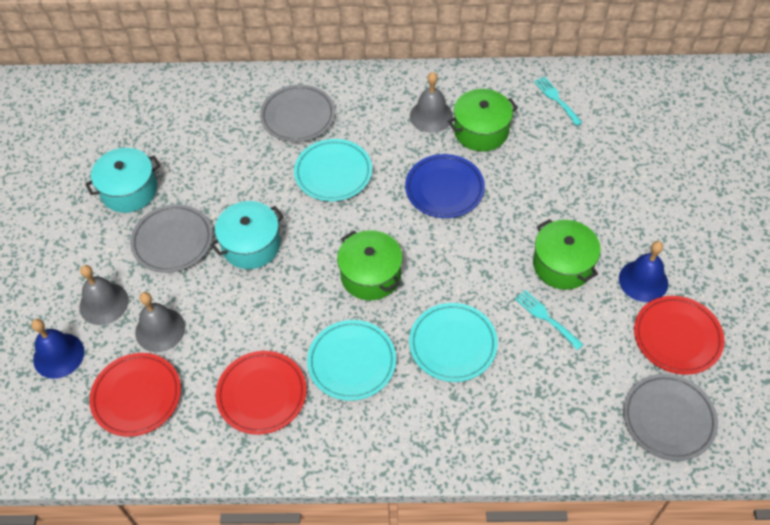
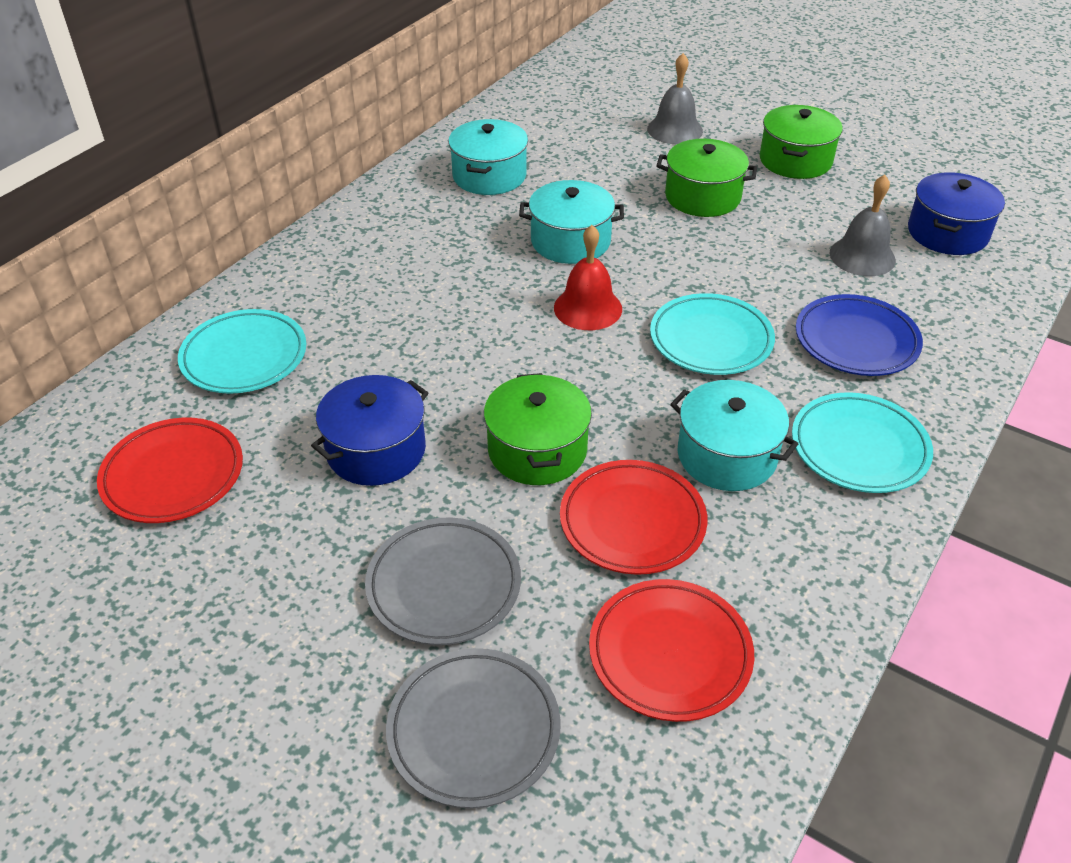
blue bell: [31,319,84,379] [619,241,668,302] = 2 -> none = 0
blue pot: none = 0 -> [311,375,428,486] [908,172,1005,255] = 2
grey bell: [79,265,129,325] [135,292,185,352] [410,72,453,133] = 3 -> [647,53,703,144] [830,175,896,276] = 2
grey plate: [130,204,213,273] [260,84,335,142] [623,374,718,461] = 3 -> [365,517,521,645] [386,648,561,809] = 2
red bell: none = 0 -> [554,225,622,330] = 1
turquoise fork: [515,290,584,350] [534,76,583,126] = 2 -> none = 0
turquoise pot: [85,148,160,213] [210,201,284,269] = 2 -> [448,119,528,195] [519,180,624,264] [670,380,798,491] = 3

